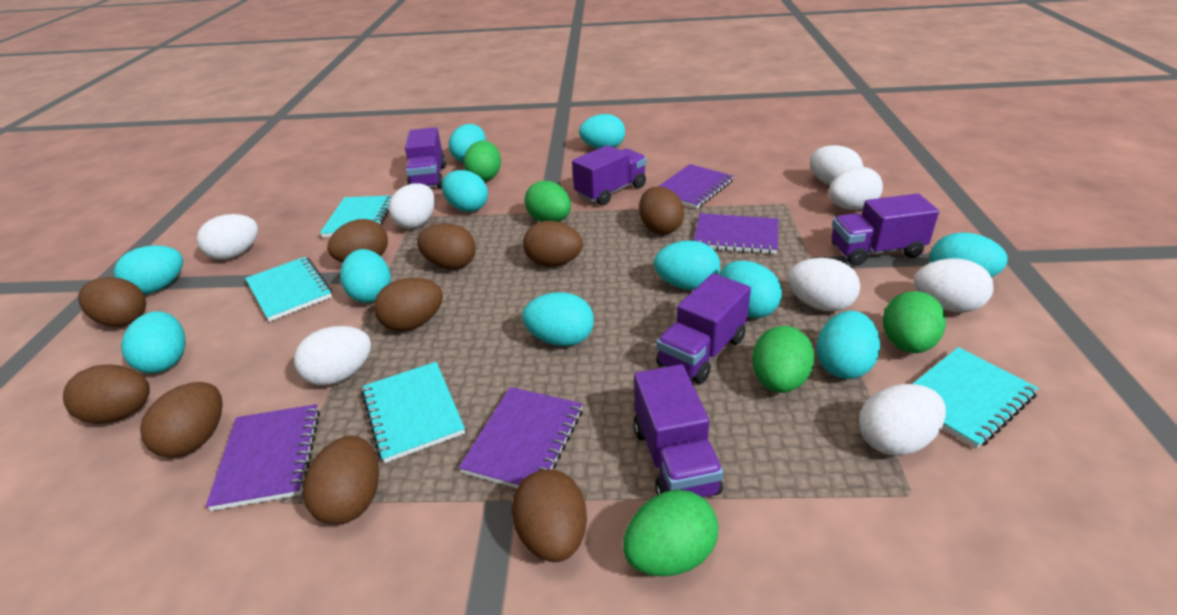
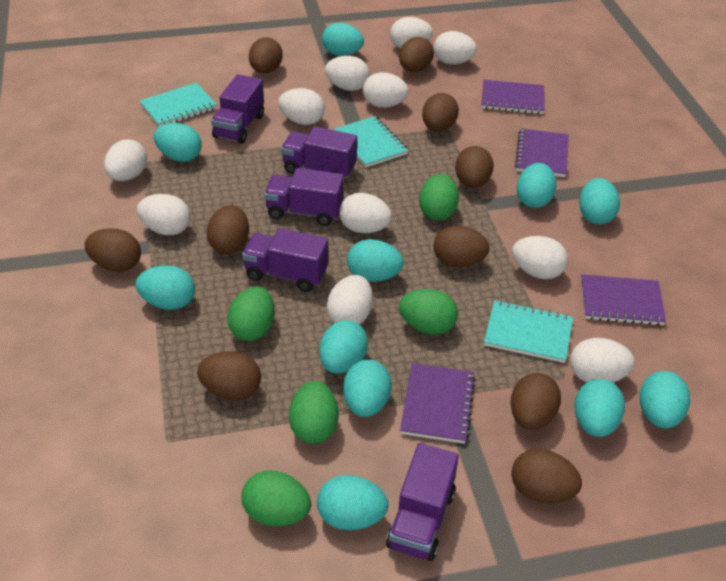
turquoise notebook: [245,256,332,322] [320,196,392,237] [361,362,465,463] [912,347,1039,449] = 4 -> [140,83,217,127] [334,116,408,167] [484,300,573,363] = 3
white egg: [197,214,258,260] [294,326,371,386] [388,183,435,229] [787,258,860,312] [810,145,863,186] [829,167,883,210] [859,384,946,456] [914,259,994,312] = 8 -> [104,139,147,181] [137,194,191,235] [278,88,325,125] [325,56,370,91] [327,275,373,325] [339,193,392,233] [363,72,409,108] [390,17,433,48] [433,31,477,65] [512,236,568,279] [570,338,635,383] = 11

